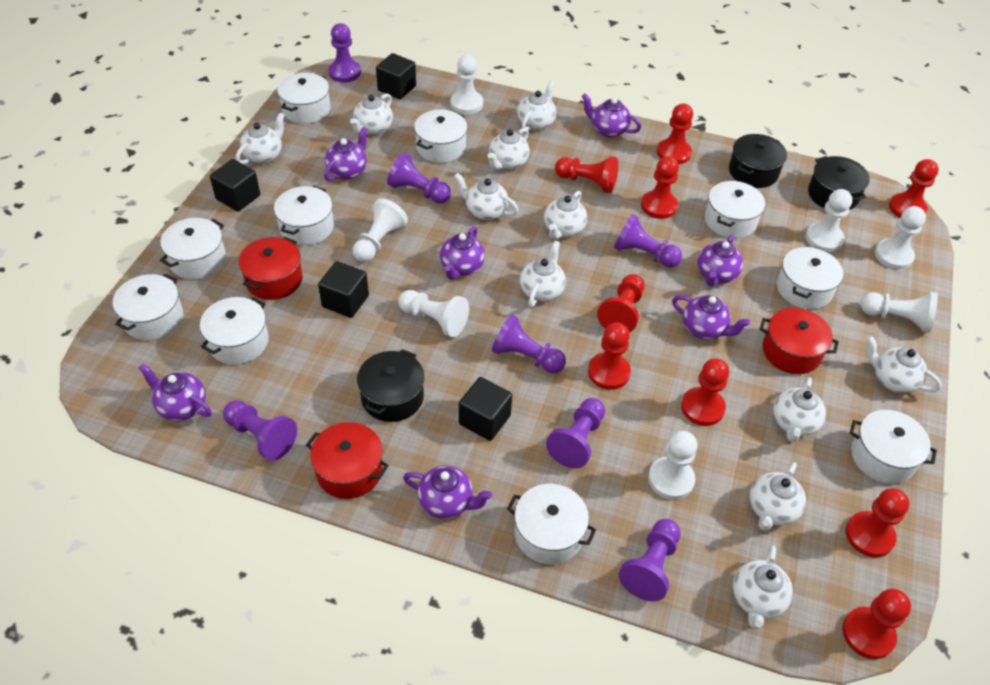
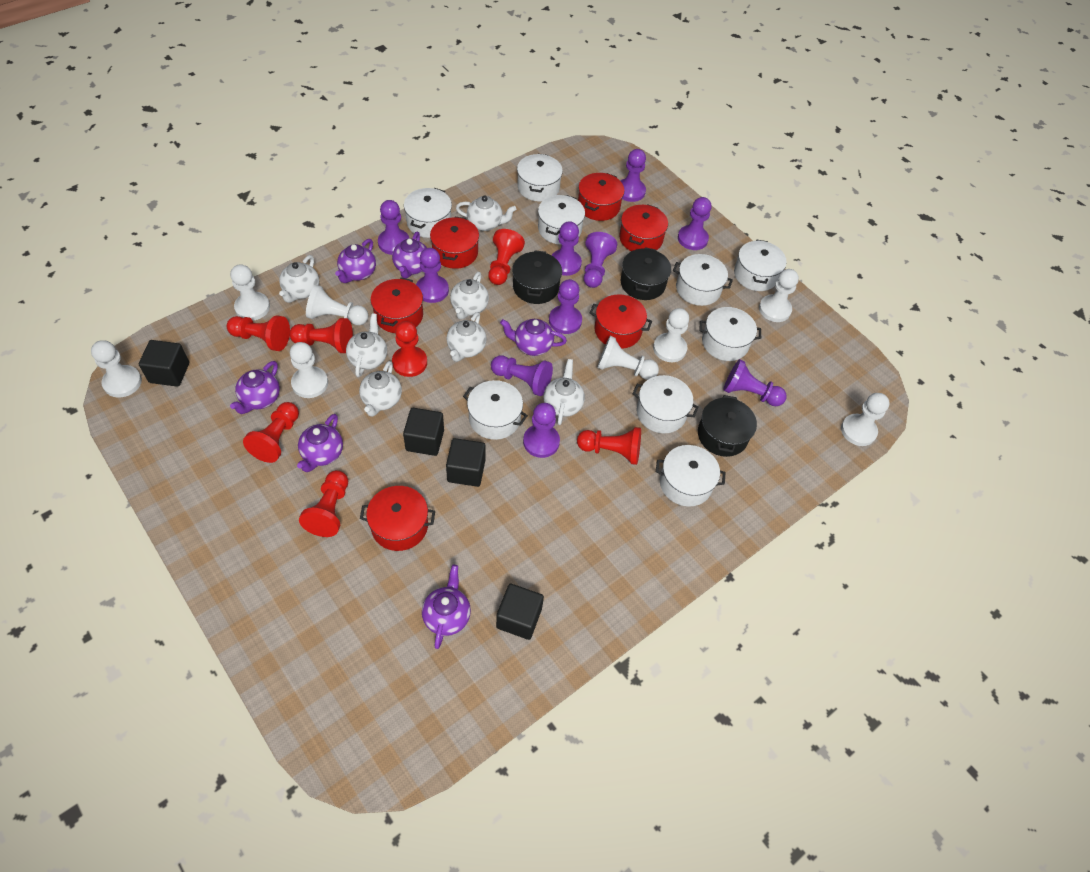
purple pawn: [223,400,297,461] [329,23,361,82] [387,153,451,203] [492,314,566,373] [546,398,605,468] [614,214,682,267] [619,519,681,601] = 7 -> [378,200,410,255] [416,248,449,303] [491,355,553,396] [523,403,560,458] [549,279,582,334] [551,221,582,276] [584,232,617,288] [621,149,646,202] [678,197,711,250] [723,359,787,406] = 10
purple teapot: [138,363,212,421] [324,127,367,181] [403,466,492,519] [440,226,485,280] [582,93,641,138] [672,295,750,340] [697,235,743,286] = 7 -> [230,361,280,414] [297,414,343,472] [335,239,376,283] [392,232,427,279] [422,565,471,649] [500,319,567,356] = 6
red pawn: [555,156,618,193] [588,322,631,390] [597,274,645,333] [641,156,679,219] [657,104,693,164] [681,358,729,426] [842,589,911,659] [846,488,909,558] [889,159,939,218] = 9 -> [227,315,290,351] [243,402,299,463] [289,318,353,353] [299,470,348,537] [392,321,427,377] [488,229,525,285] [577,427,641,465] = 7
red pot: [239,237,303,300] [306,422,389,499] [760,308,839,374] = 3 -> [360,486,435,551] [371,278,423,333] [430,217,479,269] [578,173,624,221] [590,294,652,349] [619,205,668,251] = 6
white pawn: [353,198,408,262] [398,290,469,337] [450,55,483,114] [648,431,697,500] [805,189,853,252] [861,292,938,333] [875,206,926,270] = 7 -> [91,340,142,398] [230,264,270,320] [290,342,328,398] [306,285,368,325] [597,336,659,380] [653,308,689,362] [759,269,799,322] [841,393,890,446] = 8
white pot: [113,274,183,340] [160,218,226,279] [200,297,269,364] [274,186,334,245] [277,73,330,124] [414,110,467,163] [507,484,596,564] [705,181,765,238] [777,247,843,309] [850,410,937,484] = 10 -> [404,188,452,238] [463,380,528,440] [517,154,563,202] [538,195,585,244] [632,375,699,433] [656,445,726,507] [673,254,733,306] [700,307,761,361] [734,240,787,291] = 9
white teapot: [236,113,285,164] [350,93,393,135] [454,173,519,220] [487,128,529,170] [517,80,556,131] [520,241,566,307] [544,191,587,239] [733,545,793,629] [750,462,806,531] [773,377,826,442] [866,336,942,393] = 11 -> [279,255,319,303] [346,313,387,377] [359,361,402,417] [446,312,487,362] [450,272,489,320] [456,196,516,231] [543,359,585,425] = 7

